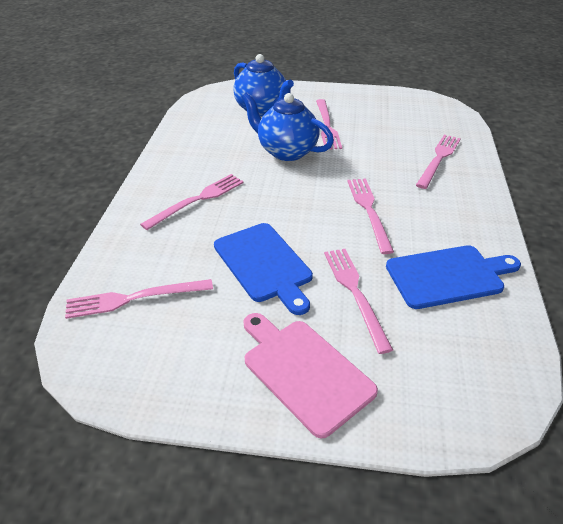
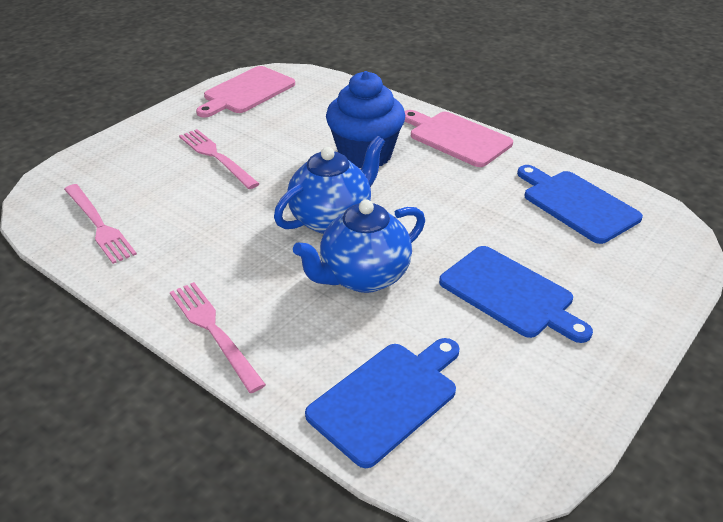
blue cupcake: none = 0 -> [326,71,405,168] = 1
blue cutting board: [214,223,313,315] [386,245,521,309] = 2 -> [305,338,460,468] [439,246,593,343] [517,165,643,244] = 3
pink cutting board: [244,313,378,438] = 1 -> [196,66,295,117] [404,110,513,167] = 2
pink fork: [65,279,213,319] [140,174,244,230] [316,99,342,150] [324,249,393,354] [347,178,394,254] [416,135,461,189] = 6 -> [64,184,137,264] [170,282,266,393] [179,129,259,189] = 3

